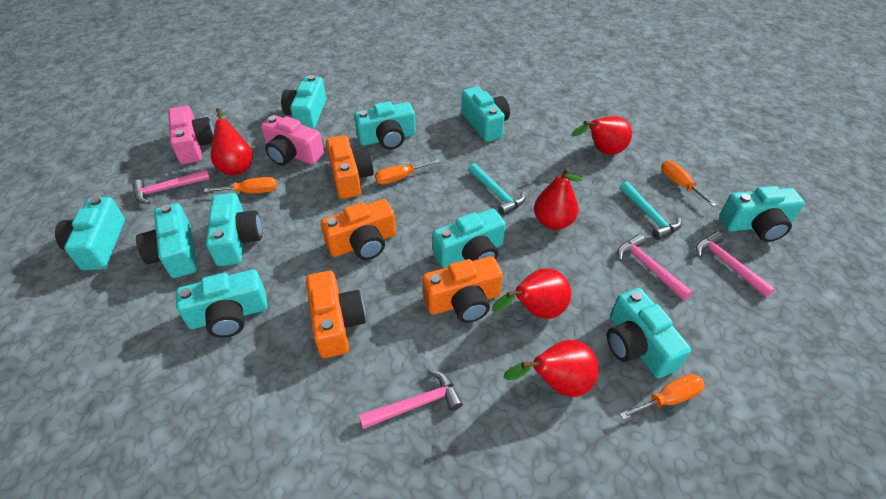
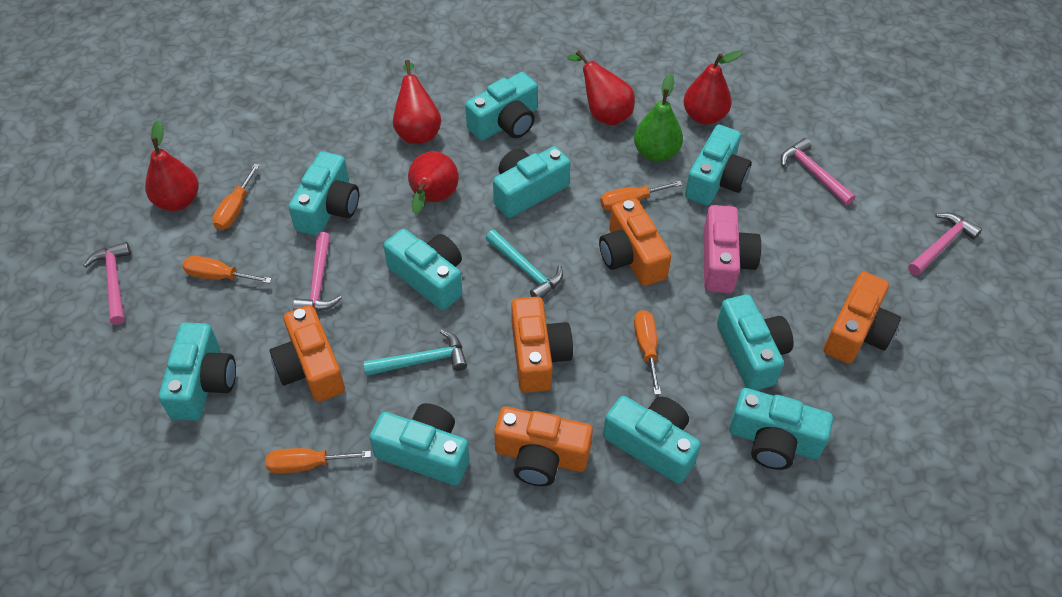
green pear: none = 0 -> [634,73,683,162] = 1
orange camera: [306,271,366,358] [321,199,396,260] [326,135,374,199] [422,256,503,323] = 4 -> [270,305,345,402] [494,406,593,486] [511,297,573,393] [599,198,671,286] [824,272,901,364] = 5
orange screwdriver: [204,177,277,193] [375,159,440,185] [619,374,705,420] [661,161,717,207] = 4 -> [182,256,272,284] [212,164,260,230] [266,448,371,474] [600,181,682,211] [634,310,661,395] = 5
pink camera: [168,106,215,165] [261,115,324,166] = 2 -> [703,205,761,293] = 1

